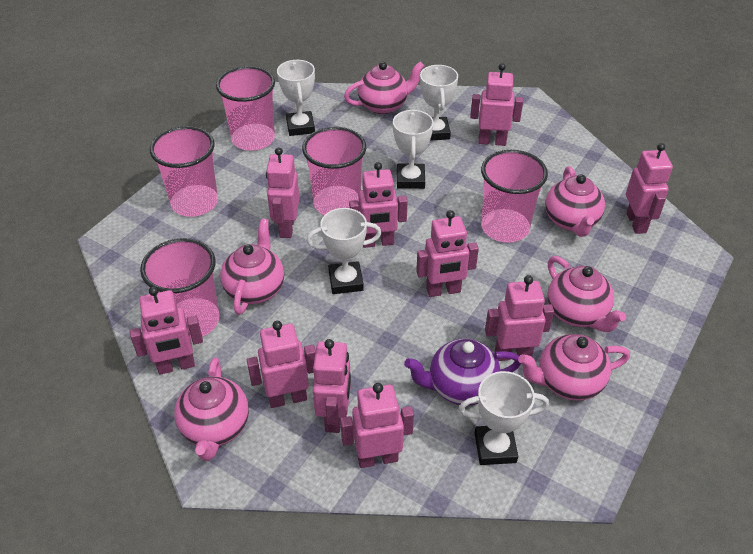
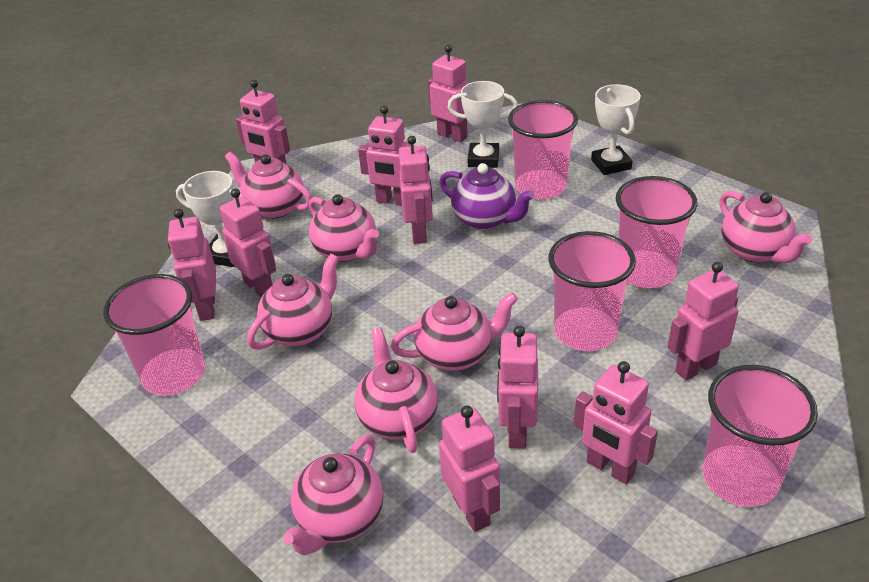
pink teapot: [174,357,249,461] [220,219,284,315] [344,61,424,114] [518,334,630,401] [545,166,605,237] [547,256,626,332] = 6 -> [225,152,312,219] [247,254,339,350] [283,434,383,556] [309,194,379,262] [354,327,438,453] [391,292,518,371] [720,191,812,263] = 7
white trophy: [277,60,315,136] [307,208,381,294] [393,109,434,189] [420,65,458,141] [459,371,549,465] = 5 -> [176,171,242,267] [448,81,518,168] [591,84,641,175] = 3

